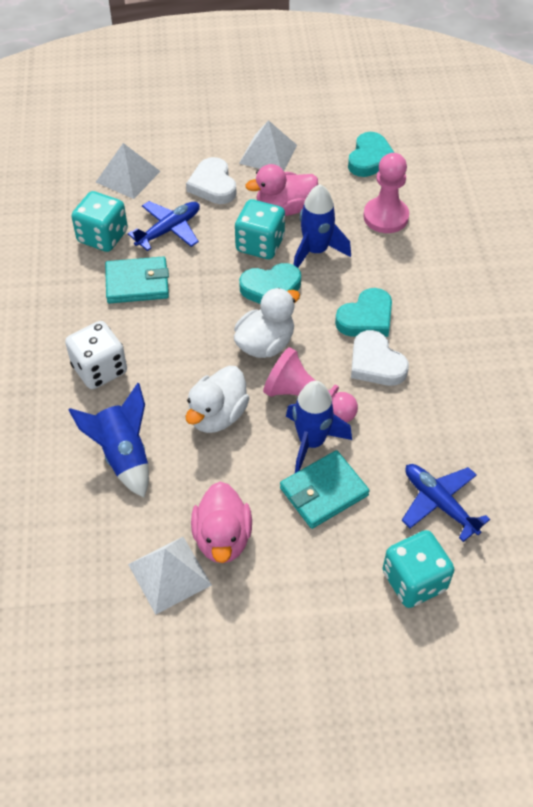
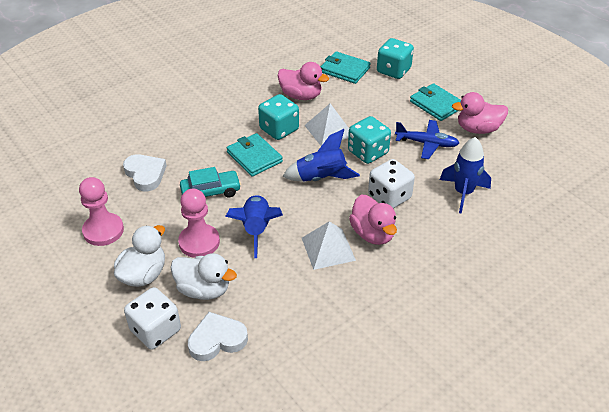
blue plane: [128,201,200,251] [401,464,490,542] = 2 -> [395,120,459,159] = 1
pink duck: [191,482,252,563] [245,164,318,216] = 2 -> [277,62,329,100] [349,195,397,245] [452,92,508,134] = 3
turquoise car: none = 0 -> [180,167,241,198] = 1
turquoise heart: [239,263,301,304] [335,288,392,337] [348,132,395,177] = 3 -> none = 0
turquoise wallet: [105,256,169,303] [280,450,370,529] = 2 -> [227,133,283,177] [321,51,371,84] [410,83,461,121] = 3
white dice: [65,321,127,389] = 1 -> [124,287,181,350] [368,159,415,209] = 2
white pyramid: [96,143,161,199] [128,537,212,615] [239,120,297,171] = 3 -> [302,221,356,270] [304,104,349,146] = 2

